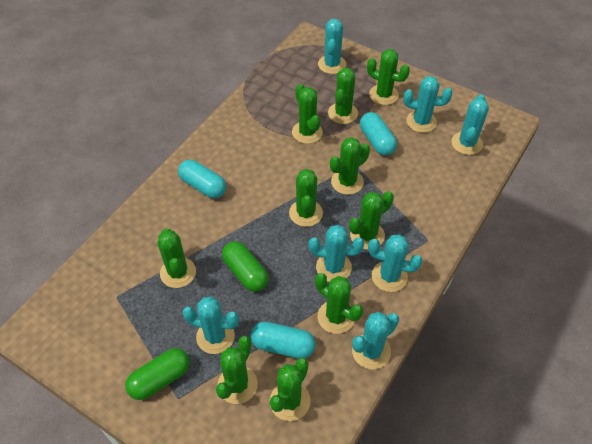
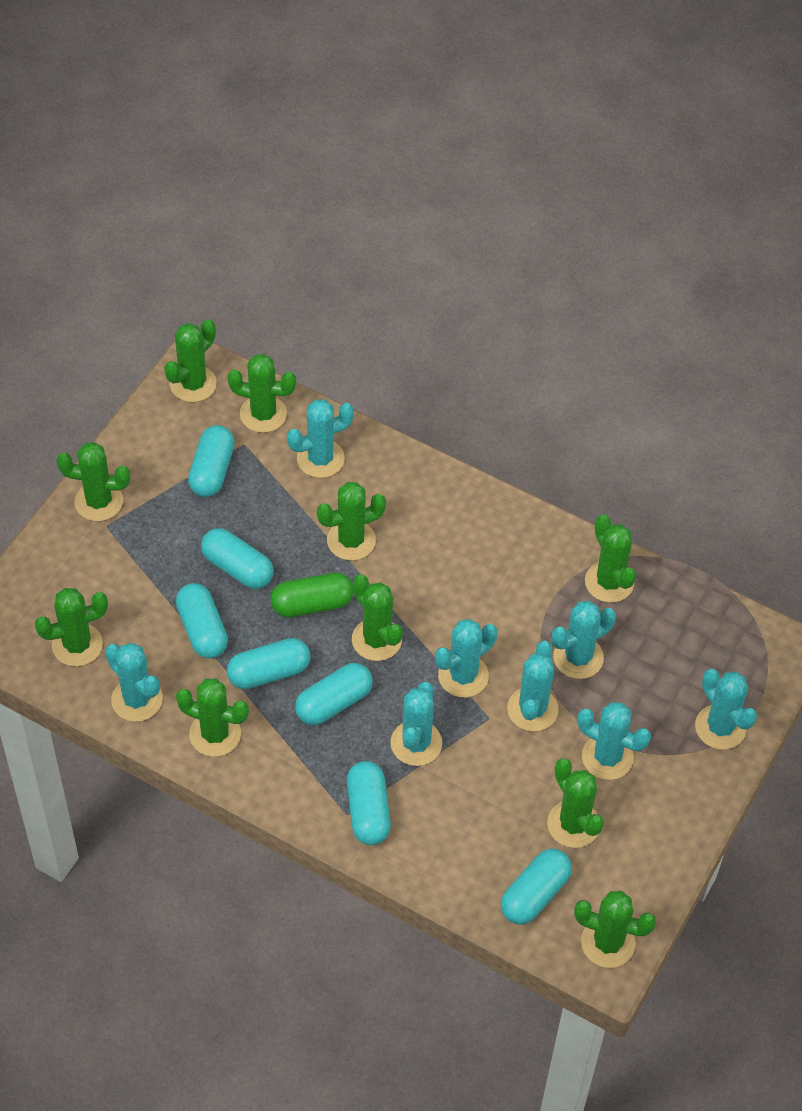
green capsule: [125,348,190,400] [222,241,268,292] = 2 -> [271,573,354,617] = 1
turquoise cactus: [182,296,239,354] [309,225,364,282] [318,19,346,74] [352,312,399,369] [368,234,422,292] [403,76,452,133] [452,94,489,155] = 7 -> [105,643,163,722] [287,399,354,478] [390,682,442,766] [435,619,498,697] [507,641,559,731] [552,601,616,679] [577,702,651,780] [695,669,757,750] = 8
turquoise capsule: [178,160,226,198] [251,322,316,359] [360,112,397,156] = 3 -> [176,583,228,659] [188,425,235,497] [201,528,274,589] [227,638,311,689] [295,663,373,725] [347,761,391,845] [501,849,572,925] = 7

